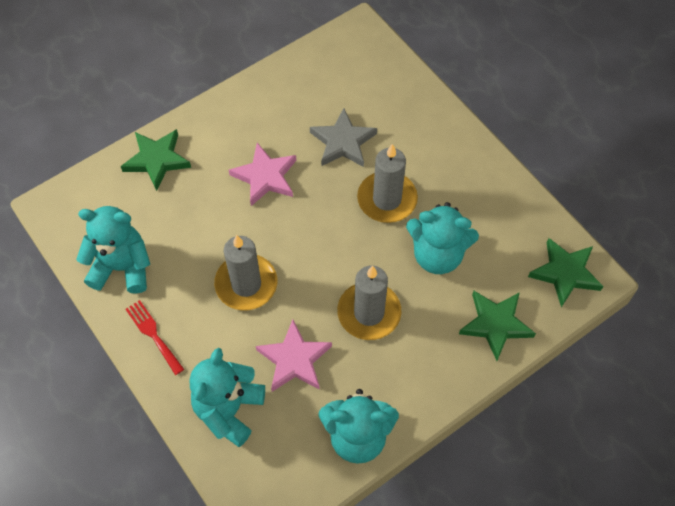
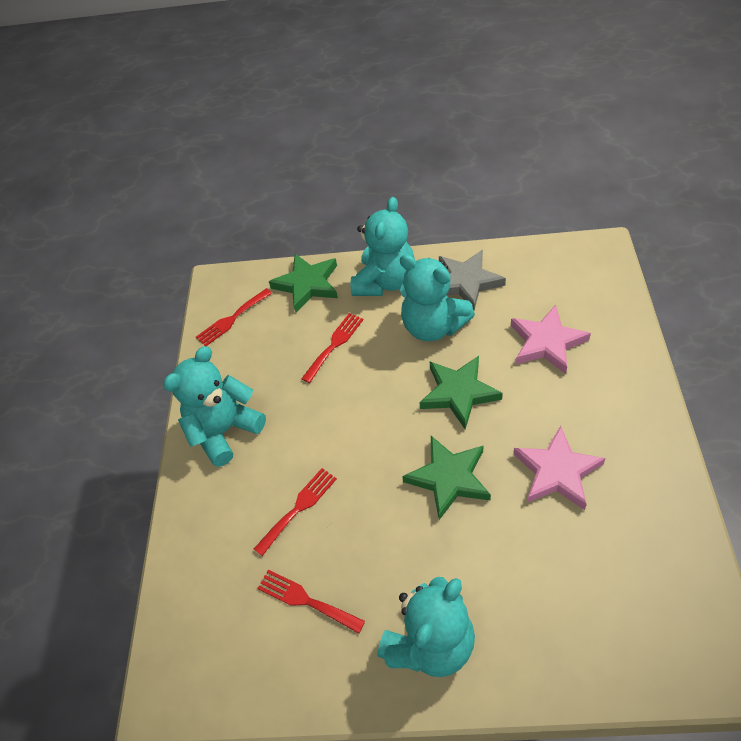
grey candle: [214,235,277,310] [337,265,402,340] [357,144,418,223] = 3 -> none = 0
red fork: [126,300,184,375] = 1 -> [196,288,272,346] [254,468,337,556] [257,570,365,634] [301,313,363,383] = 4

